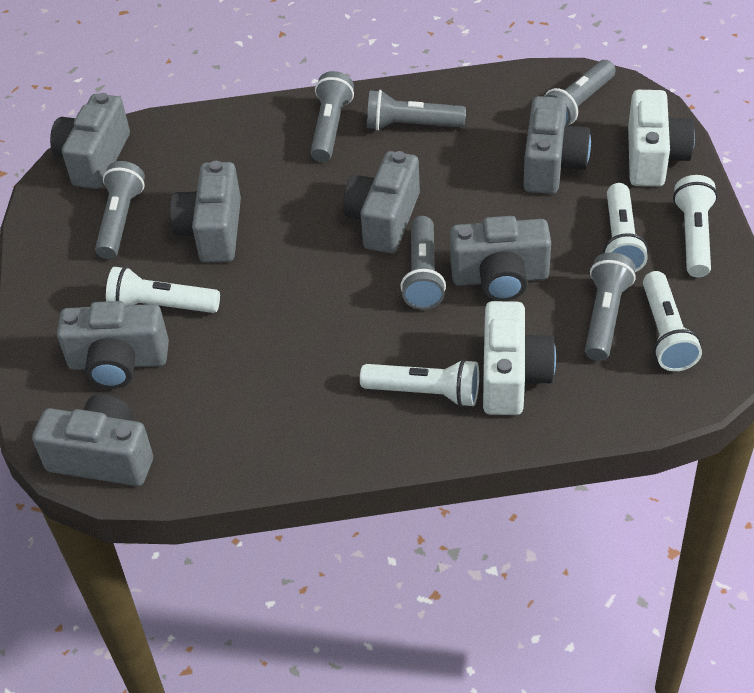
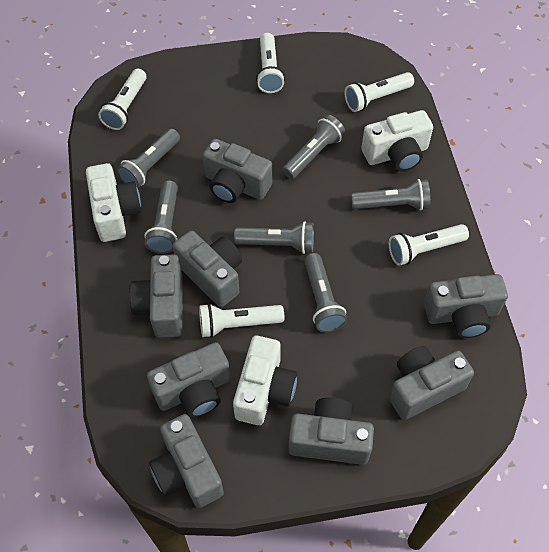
grey camera: [32,394,153,486] [50,93,130,189] [57,301,169,389] [170,161,241,263] [343,151,420,253] [450,216,551,301] [523,96,591,194] = 7 -> [129,254,183,338] [147,342,231,418] [149,414,224,508] [173,230,242,307] [202,139,272,203] [288,397,374,465] [389,346,474,420] [424,274,508,338] = 8
white camera: [483,301,556,415] [628,90,695,187] = 2 -> [86,163,141,242] [233,336,297,425] [362,110,433,171] = 3

